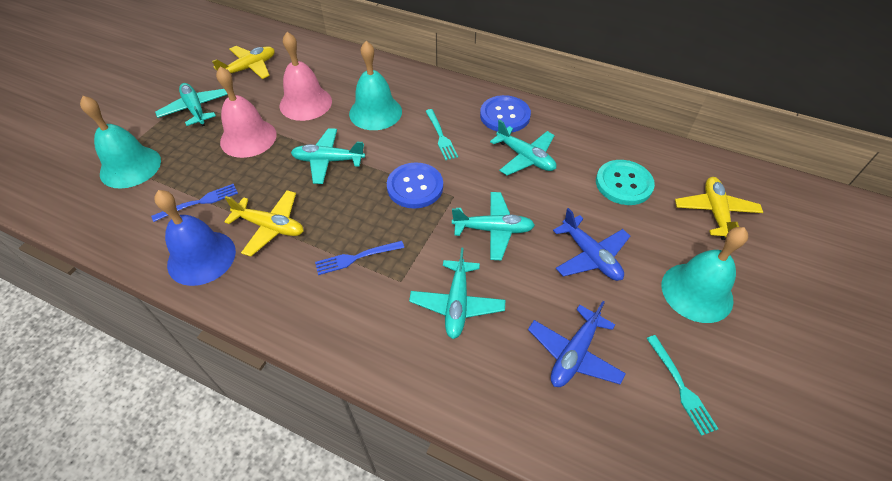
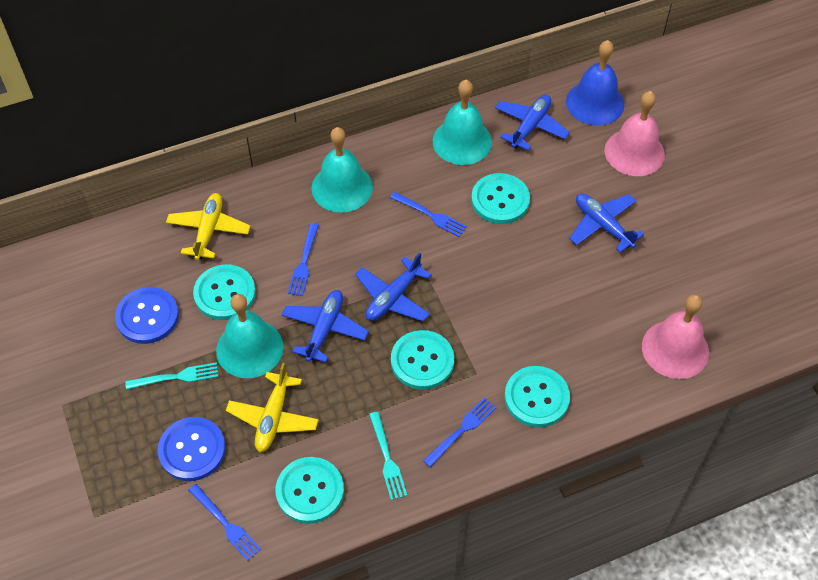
blue fork: [151,184,238,222] [315,241,404,275] = 2 -> [188,484,261,561] [288,223,319,296] [390,192,467,237] [423,398,496,467] = 4
blue plane: [528,301,626,387] [553,208,630,281] = 2 -> [282,290,369,362] [355,253,432,321] [495,95,570,151] [569,194,644,253] = 4
turquoise button: [596,160,655,205] = 1 -> [193,264,256,320] [276,457,344,524] [391,330,454,390] [471,173,530,224] [504,366,570,427] = 5
turquoise plane: [155,83,228,126] [291,128,365,184] [409,248,506,339] [452,192,535,260] [490,120,556,175] = 5 -> none = 0
yellow plane: [212,46,275,79] [224,190,304,257] [675,177,763,240] = 3 -> [166,193,251,260] [226,363,319,452] = 2

